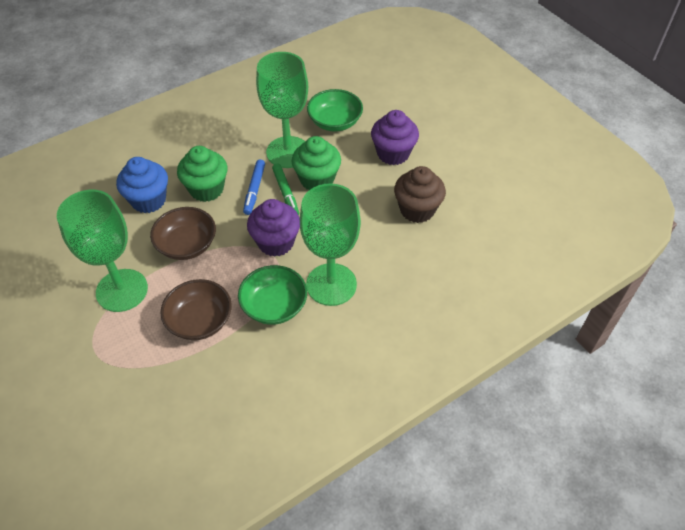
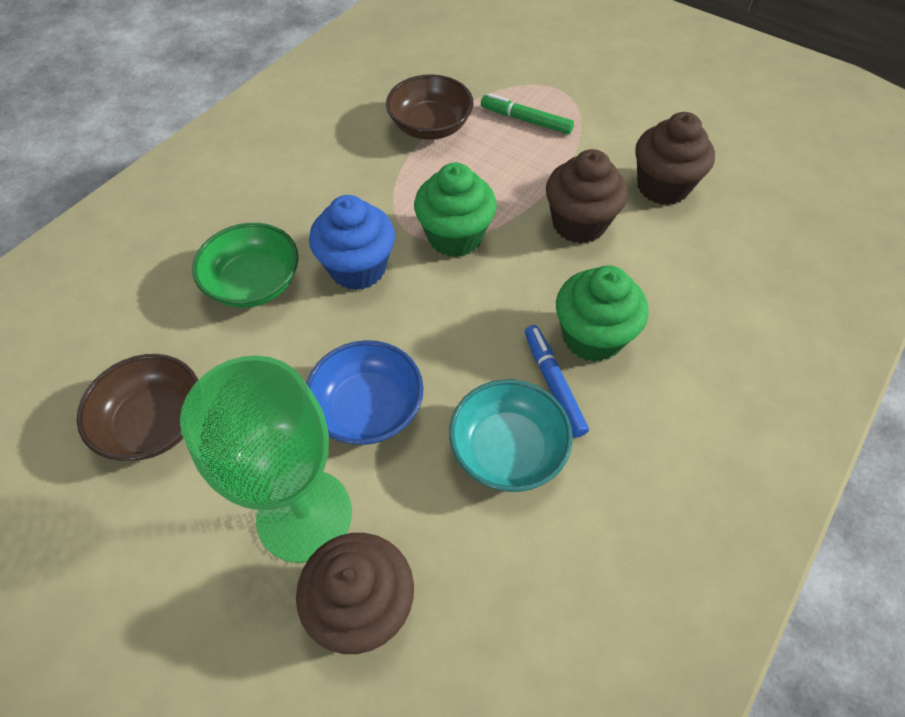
blue bowl: none = 0 -> [306,340,424,445] = 1
brown cupcake: [394,166,446,223] = 1 -> [296,533,414,654] [546,149,628,244] [635,112,715,205] = 3
green bowl: [238,265,307,325] [307,89,363,132] = 2 -> [192,223,299,308] = 1
green goblet: [57,190,148,312] [256,52,308,168] [300,183,361,306] = 3 -> [180,355,352,563] = 1
purple cupcake: [247,199,300,257] [371,110,419,165] = 2 -> none = 0
turquoise bowl: none = 0 -> [449,379,573,492] = 1

